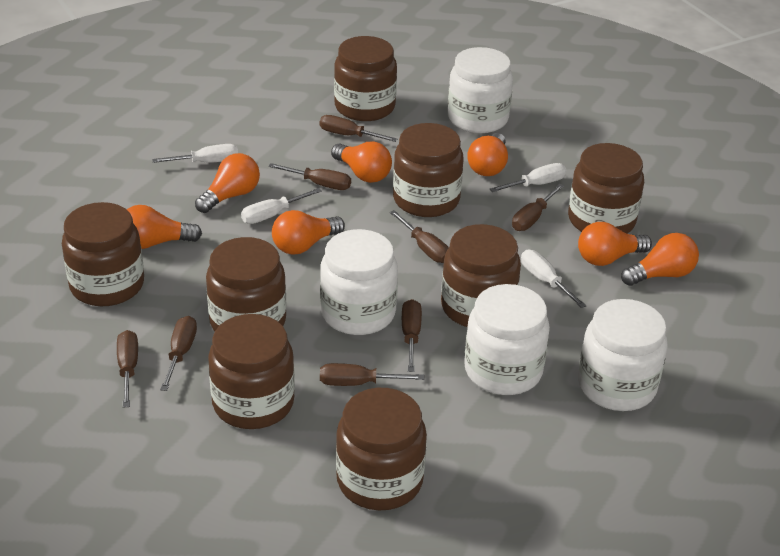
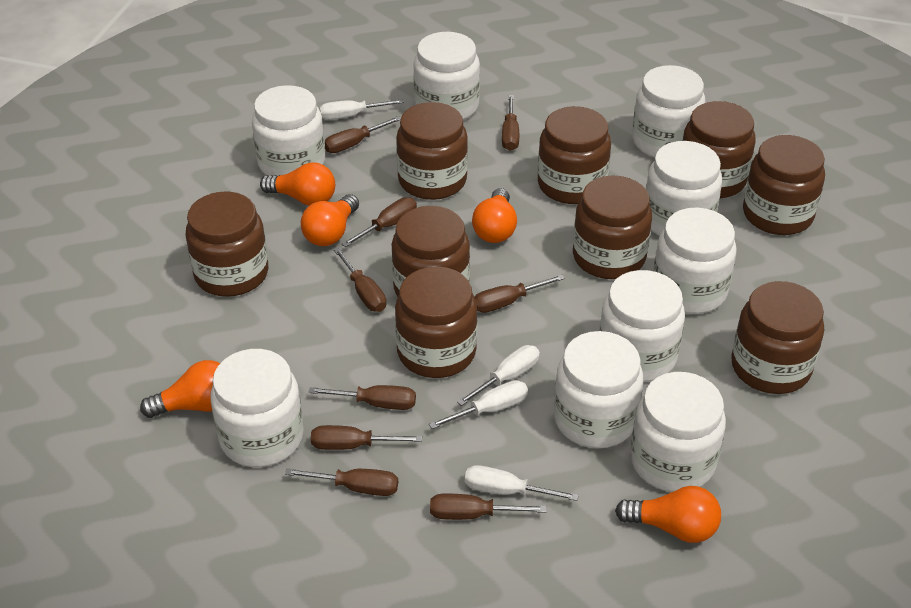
brown jar: [62,202,144,306] [206,237,286,332] [208,314,295,429] [334,36,397,121] [336,388,427,510] [393,123,463,217] [441,224,521,327] [568,143,644,234] = 8 -> [186,192,268,297] [392,206,470,297] [395,267,477,378] [396,102,468,200] [538,106,611,204] [573,175,652,279] [682,101,755,198] [731,281,824,394] [743,135,825,235] = 9
brown screwdriver: [117,330,138,408] [160,316,197,391] [269,163,351,190] [320,115,397,142] [320,363,424,386] [390,210,449,263] [402,299,422,372] [512,184,564,231] = 8 -> [285,468,398,496] [309,385,416,410] [311,425,422,450] [325,116,401,153] [334,248,386,312] [342,197,417,247] [430,493,547,520] [474,274,565,313] [502,95,519,151] = 9
orange light bulb: [127,205,202,249] [195,153,260,213] [272,210,345,255] [331,141,392,183] [467,133,508,176] [578,222,652,266] [621,233,699,286] = 7 -> [140,360,220,418] [260,162,335,206] [301,194,359,246] [472,188,517,243] [615,486,721,543] = 5
white jar: [320,229,398,335] [448,47,513,133] [464,284,550,395] [578,299,668,411] = 4 -> [210,349,304,467] [252,85,325,176] [413,32,480,120] [554,331,643,448] [599,270,685,382] [630,372,726,492] [632,65,705,158] [646,141,722,236] [653,208,737,314] = 9

